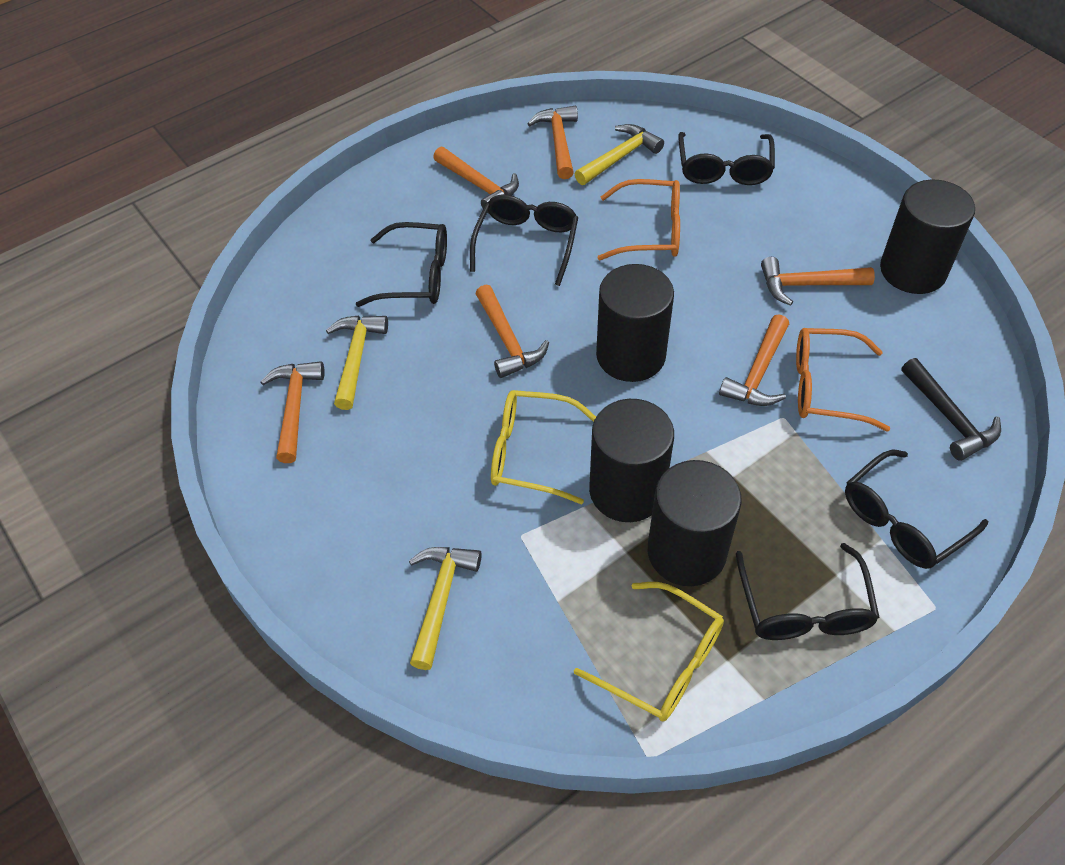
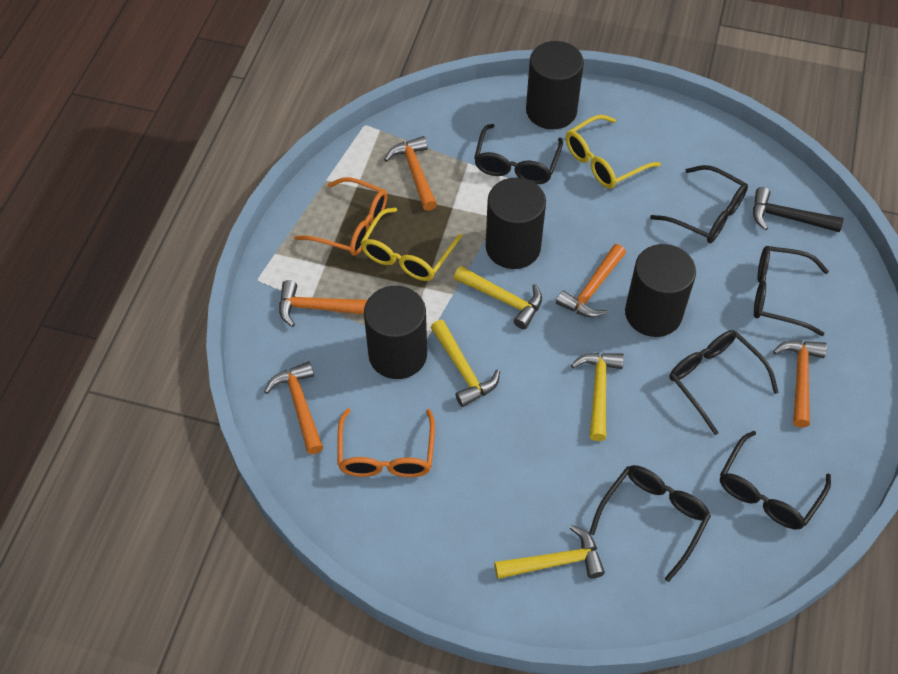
black glasses: [356,222,447,307] [470,194,578,286] [678,132,775,185] [736,543,880,640] [845,450,988,569] = 5 -> [474,124,563,184] [589,465,711,582] [650,165,748,243] [669,330,779,435] [720,431,831,529] [754,246,829,336] = 6
orange hammer: [260,361,325,463] [433,147,519,214] [475,285,549,378] [527,105,578,179] [719,315,789,406] [761,257,875,306] = 6 -> [264,361,323,454] [279,280,367,327] [384,136,437,211] [556,244,626,318] [773,341,827,427] = 5
yellow hammer: [326,316,388,410] [409,547,482,670] [575,124,664,185] = 3 -> [431,320,500,407] [454,266,542,329] [494,525,605,579] [571,353,624,441] = 4

